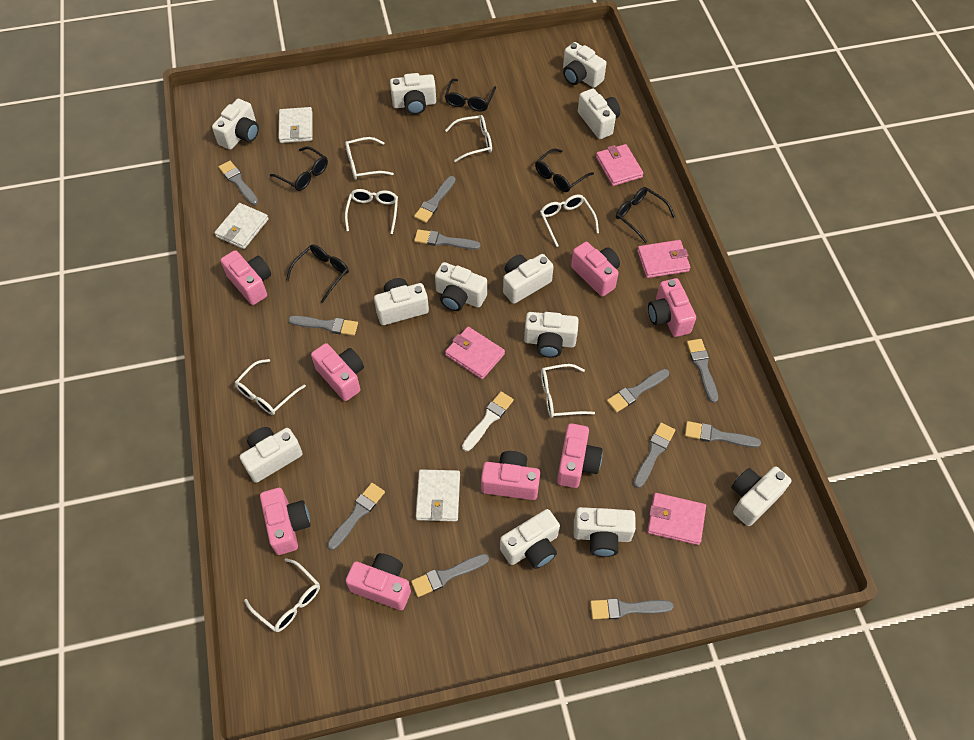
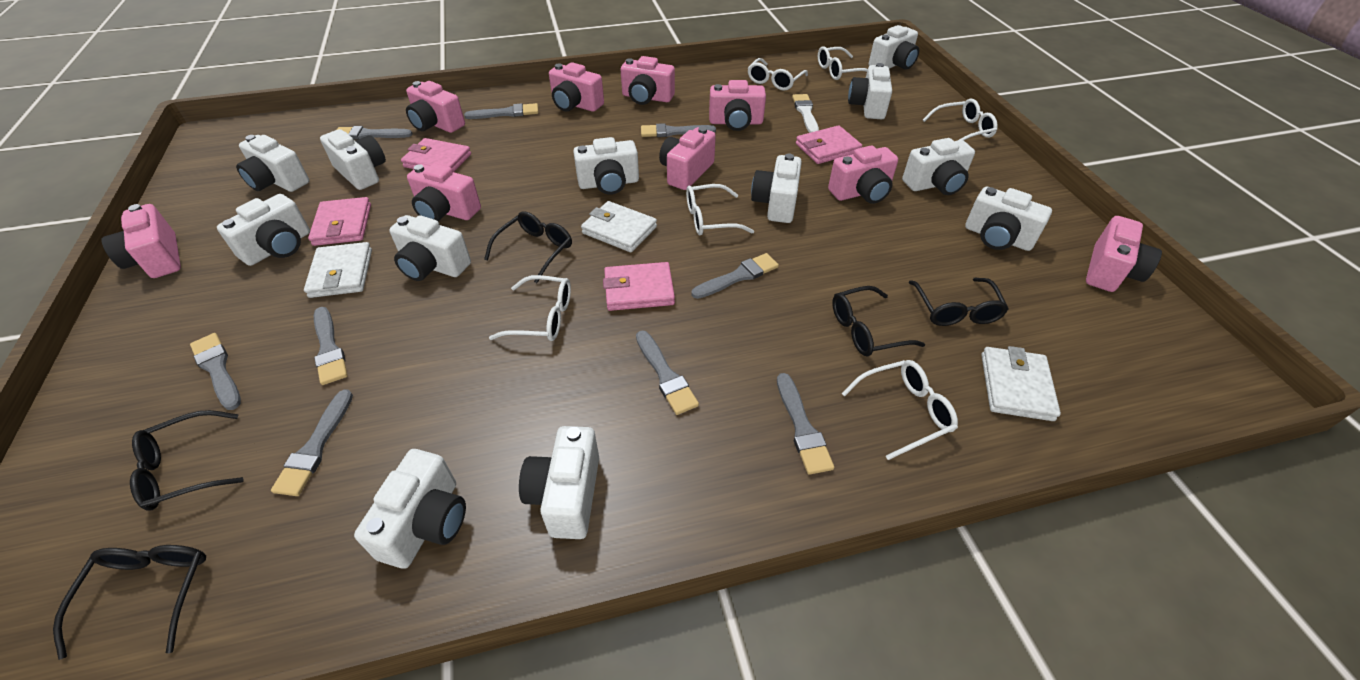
grey brush: [219,161,258,205] [288,316,358,336] [327,483,385,550] [411,554,489,597] [414,176,456,223] [414,229,481,250] [590,598,674,619] [607,369,669,413] [634,423,675,488] [685,421,761,448] [686,339,718,403] = 11 -> [190,333,241,410] [271,389,353,496] [314,307,348,385] [337,126,413,139] [464,103,538,119] [636,331,699,415] [641,123,716,137] [691,253,779,299] [777,373,834,475] = 9
pink camera: [221,250,271,305] [260,488,310,555] [311,343,364,401] [346,553,411,610] [481,451,540,500] [557,423,602,488] [571,242,620,296] [648,278,696,337] = 8 -> [101,204,181,278] [406,81,465,133] [407,163,481,221] [549,62,604,112] [621,56,675,105] [659,127,716,190] [709,80,766,131] [828,146,898,204] [1086,216,1162,292] = 9
white glasses: [234,359,306,415] [244,558,320,632] [345,137,394,180] [345,189,398,234] [445,115,492,162] [540,195,599,247] [541,364,595,418] = 7 -> [489,275,571,341] [686,184,754,235] [748,58,808,91] [818,46,868,80] [842,360,958,460] [923,99,998,141] = 6

